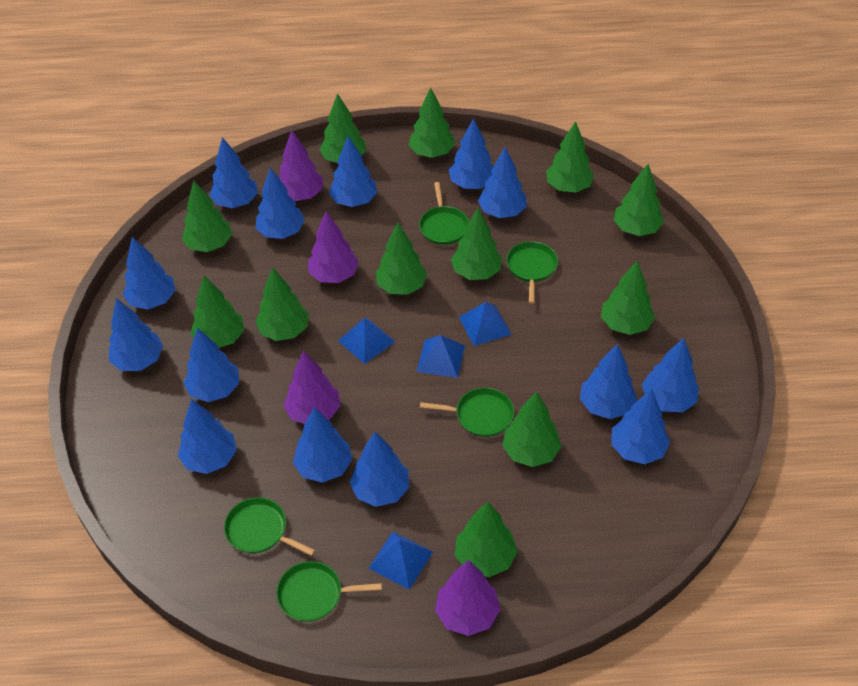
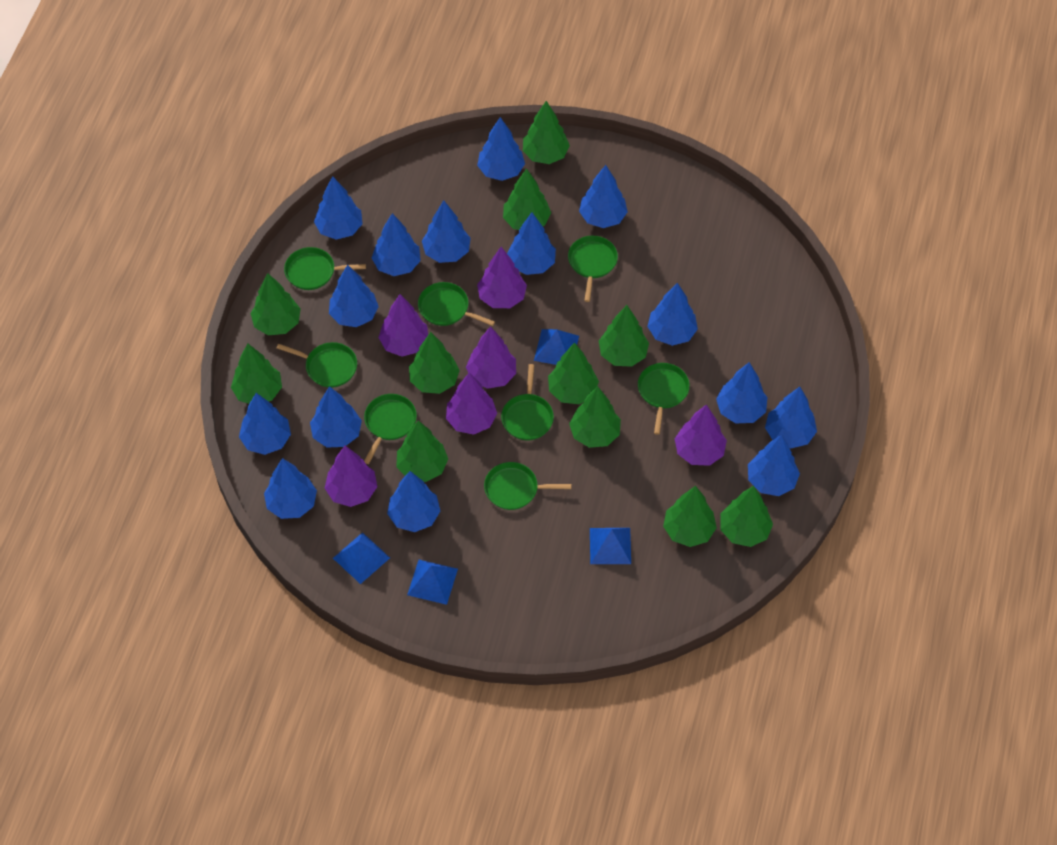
blue tree: [109,298,163,371] [123,237,175,309] [178,399,237,474] [184,328,239,402] [210,137,258,208] [256,167,305,239] [293,407,352,483] [329,136,377,207] [350,431,409,507] [449,118,493,189] [478,147,527,218] [580,344,637,419] [611,388,670,464] [642,338,699,412] = 14 -> [239,393,291,455] [264,458,317,519] [310,386,362,448] [314,176,363,240] [329,265,379,327] [372,213,421,276] [387,471,440,532] [422,200,471,263] [477,117,525,181] [507,212,556,275] [579,165,628,228] [647,283,698,346] [716,362,767,423] [748,435,800,496] [765,387,817,449] = 15
green pan: [224,497,316,556] [276,561,382,622] [419,182,469,245] [420,388,514,437] [506,241,558,304] = 5 -> [276,342,357,388] [284,247,366,290] [364,394,417,464] [418,282,495,326] [484,462,572,510] [501,364,554,440] [568,236,618,302] [638,363,690,435] = 8
green tree: [182,180,232,252] [190,276,244,348] [255,267,309,341] [320,93,366,163] [376,223,427,295] [409,87,455,158] [451,208,502,280] [455,501,517,577] [502,391,561,467] [546,121,594,193] [601,260,655,335] [614,164,664,236] = 12 -> [231,343,282,404] [250,273,301,335] [396,421,448,482] [409,332,460,394] [503,168,551,230] [523,101,570,164] [548,342,599,404] [569,386,621,448] [599,305,649,367] [663,486,717,547] [720,486,773,547] = 11
purple tree: [279,130,323,201] [284,351,340,424] [308,211,359,283] [435,560,500,636] = 4 -> [325,446,377,507] [378,294,428,357] [446,373,497,435] [466,326,516,389] [477,247,527,308] [675,405,727,466] = 6

